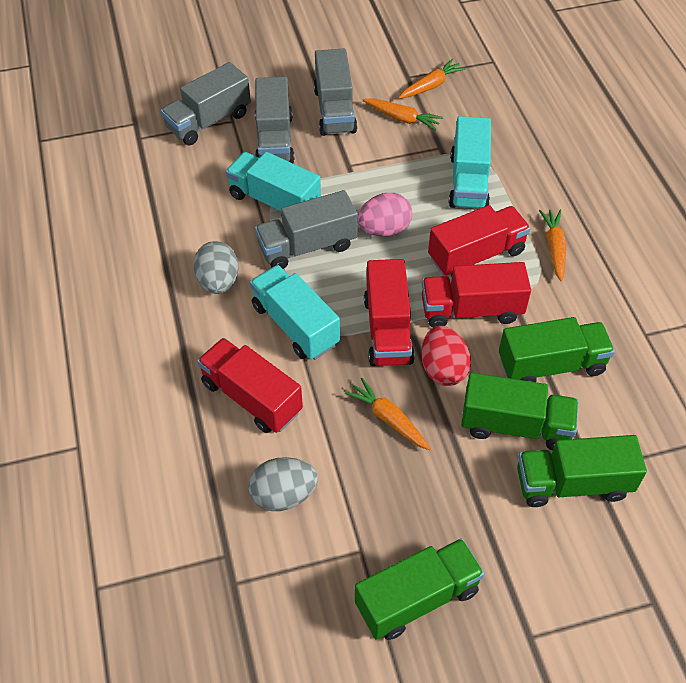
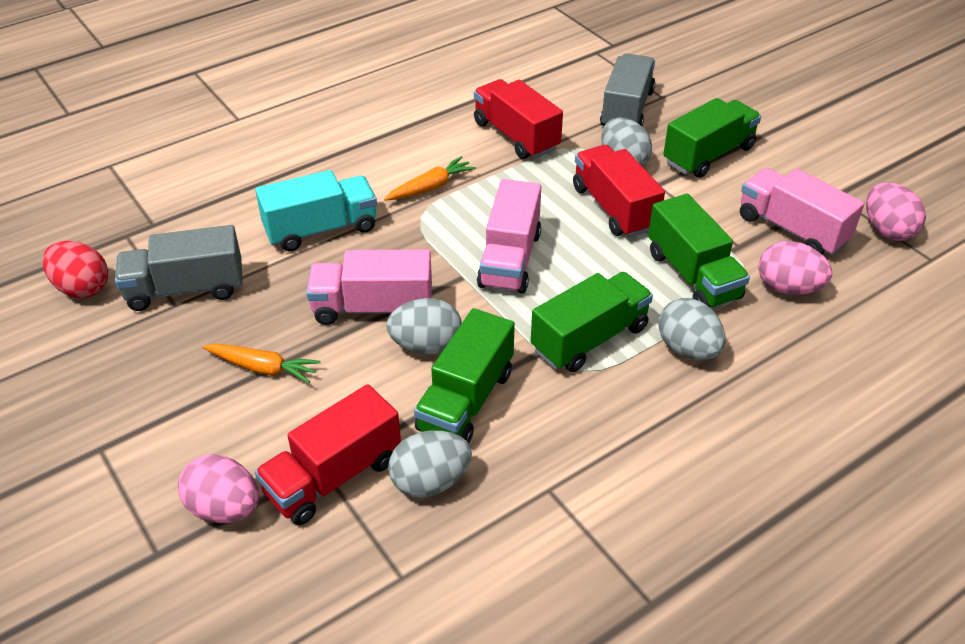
grey egg: [193,241,239,294] [248,457,318,511] = 2 -> [386,298,462,354] [388,430,472,498] [601,117,652,167] [658,298,725,360] = 4
grey truck: [161,62,251,145] [255,77,295,163] [255,190,358,269] [314,49,357,136] = 4 -> [115,225,243,311] [600,54,655,127] = 2
orange carrot: [345,378,431,450] [362,98,443,130] [398,59,466,99] [539,210,566,282] = 4 -> [203,343,321,383] [384,156,476,201] = 2
pink egg: [358,193,412,237] = 1 -> [178,454,259,523] [758,241,832,295] [866,182,926,241] = 3
pink truck: none = 0 -> [307,250,432,325] [477,179,541,294] [740,168,864,256] = 3
red truck: [197,338,303,433] [364,259,414,366] [422,262,531,328] [428,205,531,276] = 4 -> [255,384,401,525] [474,79,563,159] [573,145,665,238] = 3
turquoise truck: [226,152,321,216] [250,265,340,360] [449,116,491,209] = 3 -> [255,170,377,252] = 1

